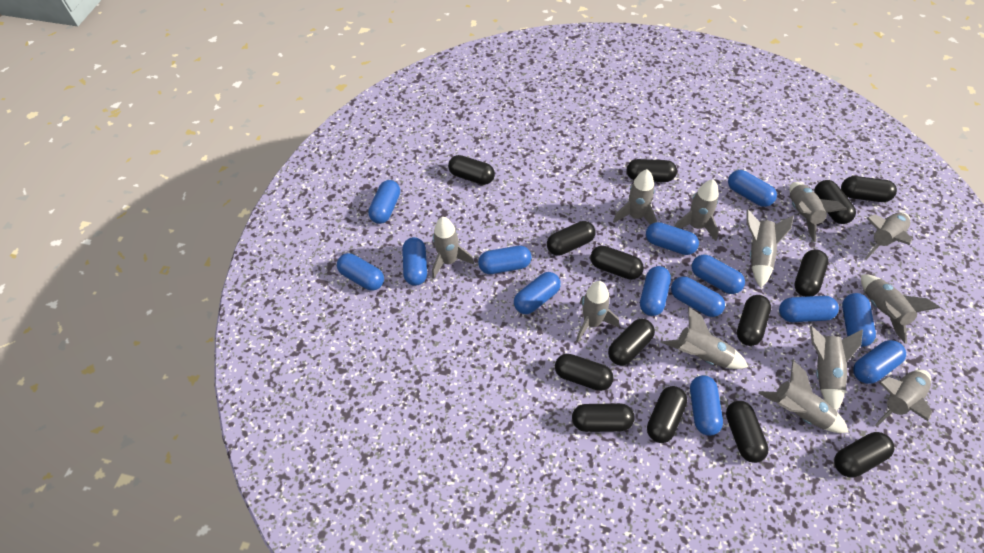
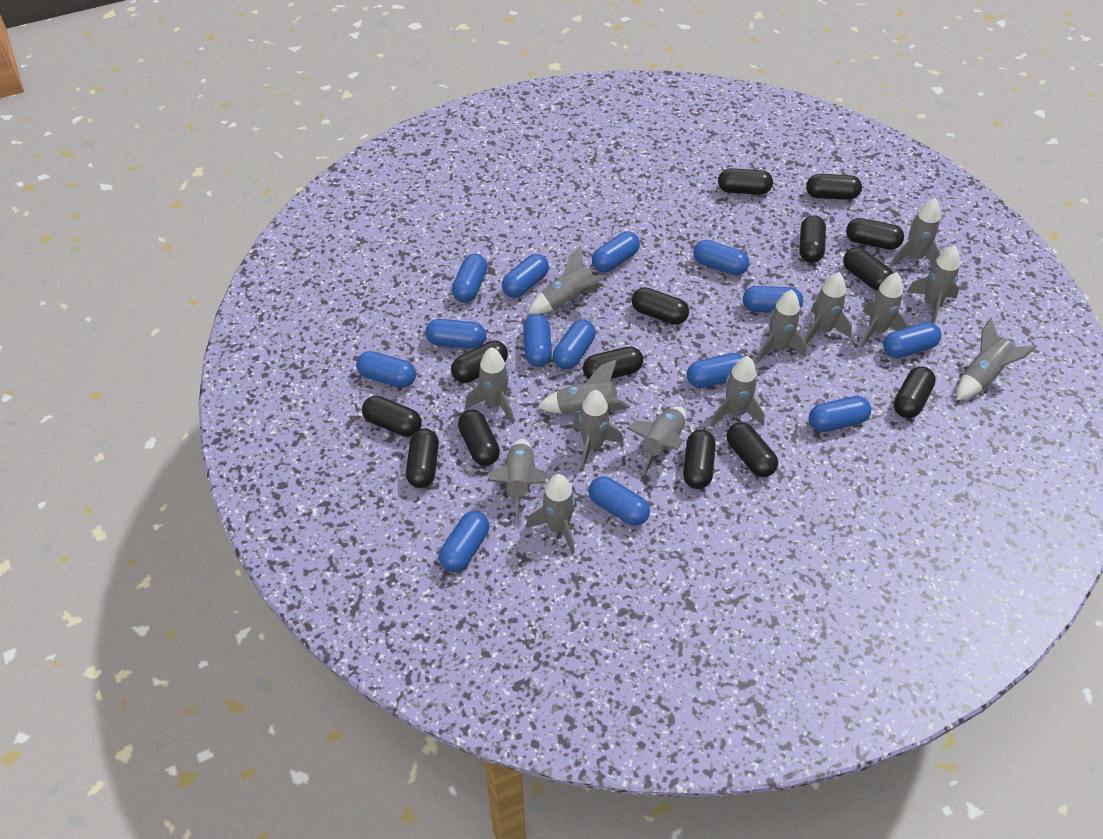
grey rocket: [432,217,474,279] [576,281,619,342] [613,169,657,225] [663,307,748,369] [675,179,719,241] [746,210,794,288] [758,360,849,433] [789,182,847,242] [810,326,863,411] [861,274,940,344] [864,213,912,260] [875,370,932,427] = 12 -> [465,347,514,424] [487,439,546,520] [526,474,577,554] [528,246,606,314] [538,359,630,414] [573,390,624,470] [627,406,686,476] [710,356,765,426] [757,290,807,362] [805,272,852,344] [860,272,908,347] [891,198,941,266] [907,246,960,324] [957,318,1037,400] = 14

